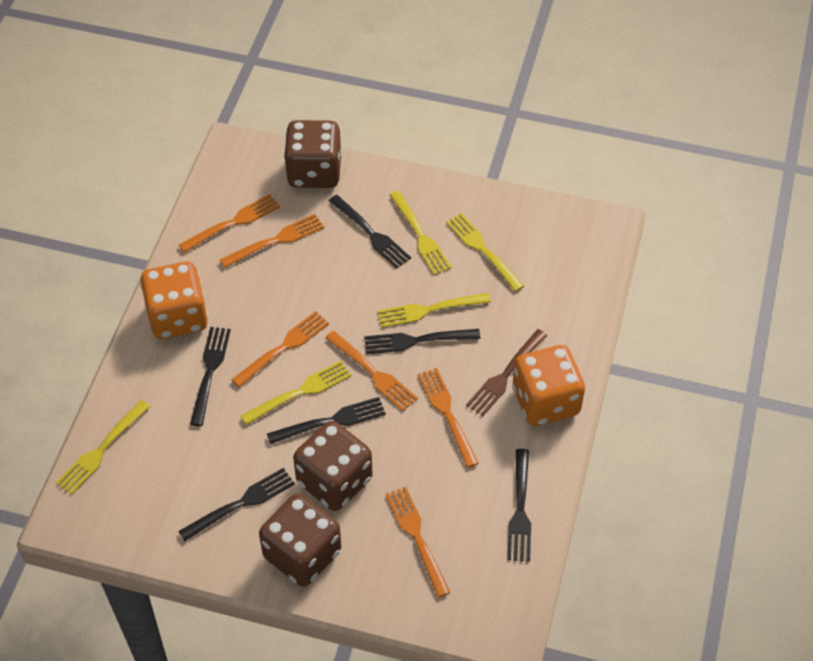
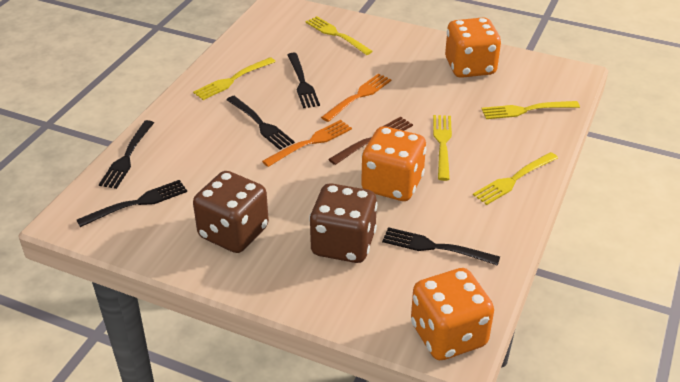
black fork: [178,468,295,541] [190,327,231,426] [267,397,386,444] [329,195,411,269] [364,329,480,354] [508,449,531,562] = 6 -> [77,180,187,227] [99,120,154,189] [227,96,295,150] [287,53,320,108] [382,227,500,266] = 5
brown dice: [259,494,341,587] [284,120,342,188] [293,421,373,511] = 3 -> [193,171,269,253] [309,183,378,263] = 2
orange dice: [140,262,208,339] [512,345,585,426] = 2 -> [361,126,427,201] [411,268,494,360] [445,17,501,78] = 3
orange fork: [179,194,280,253] [220,214,324,268] [232,311,329,388] [325,331,418,411] [386,487,451,598] [418,368,479,468] = 6 -> [262,120,352,167] [321,74,392,122] = 2

